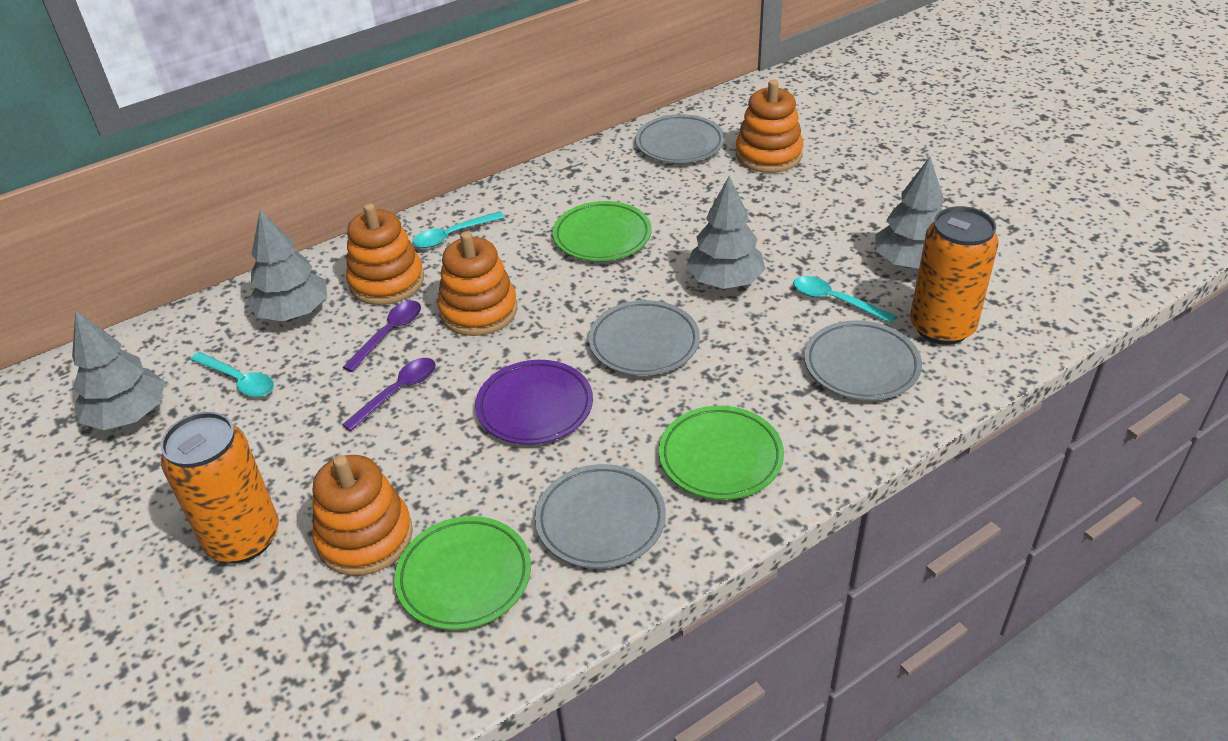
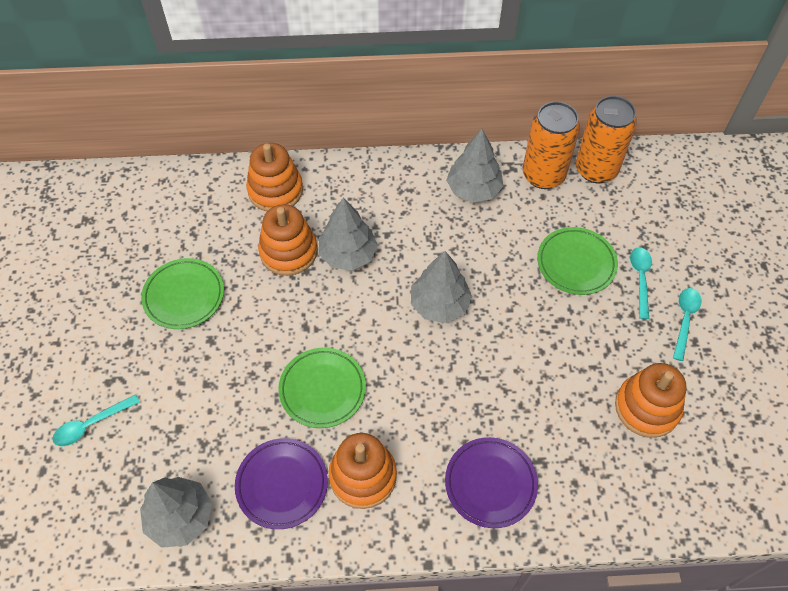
grey plate: [535,464,666,569] [589,300,700,376] [635,114,725,163] [804,321,922,400] = 4 -> none = 0
purple plate: [475,360,593,445] = 1 -> [235,438,328,529] [445,437,538,528] = 2
purple spoon: [342,358,436,431] [343,301,421,372] = 2 -> none = 0

